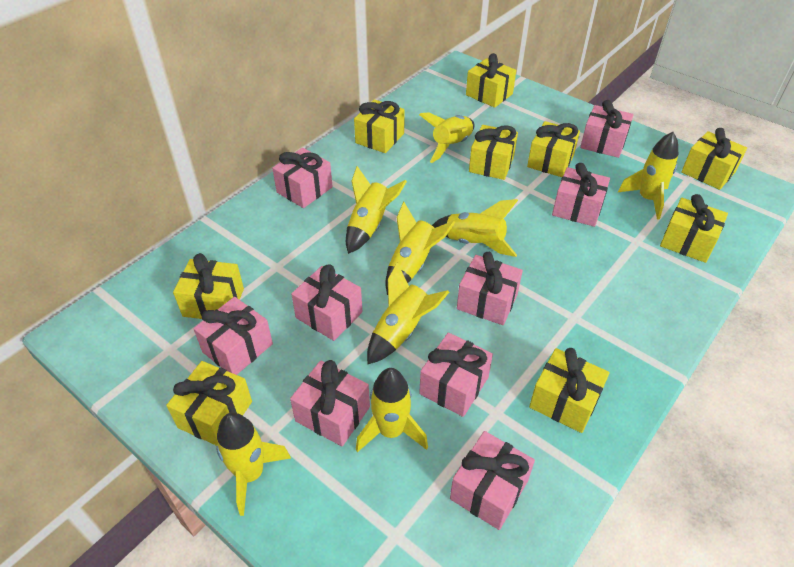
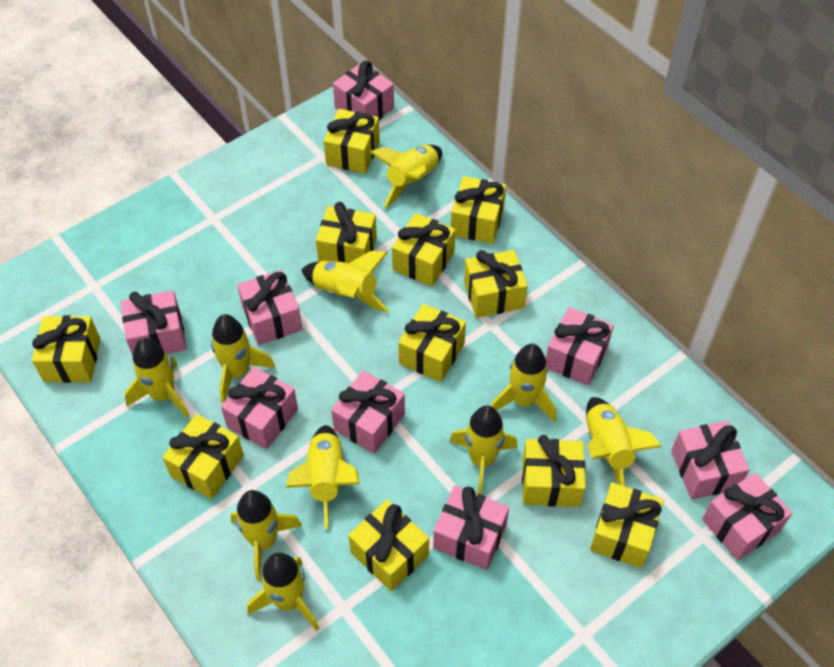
yellow gift: [166,361,252,445] [173,253,244,319] [354,99,405,153] [466,53,516,108] [469,125,518,180] [527,121,580,177] [529,348,610,433] [660,194,728,263] [681,128,747,190] = 9 -> [32,315,100,383] [162,414,244,499] [316,202,377,263] [324,109,380,174] [348,500,429,591] [392,213,456,286] [398,304,466,382] [451,176,506,244] [464,250,528,318] [522,435,586,507] [590,482,663,568] = 11
yellow rocket: [216,413,291,516] [346,166,407,254] [356,368,428,452] [367,262,449,364] [385,202,455,295] [419,112,475,163] [432,199,518,257] [618,132,678,220] = 8 -> [124,338,190,418] [211,314,275,403] [231,490,302,581] [247,553,319,631] [285,425,360,529] [301,251,389,313] [370,145,442,208] [449,405,518,494] [491,344,556,422] [586,397,662,486] = 10

